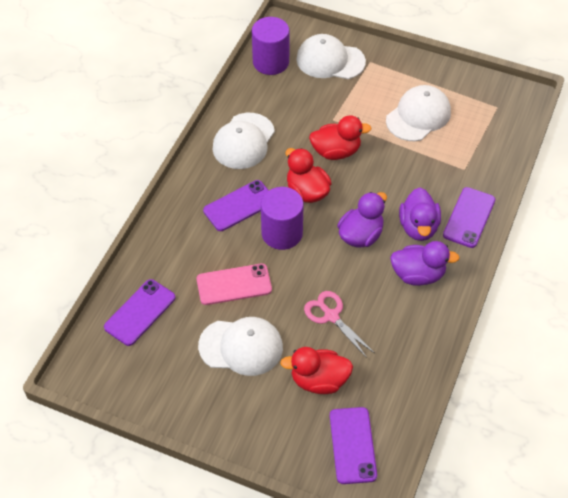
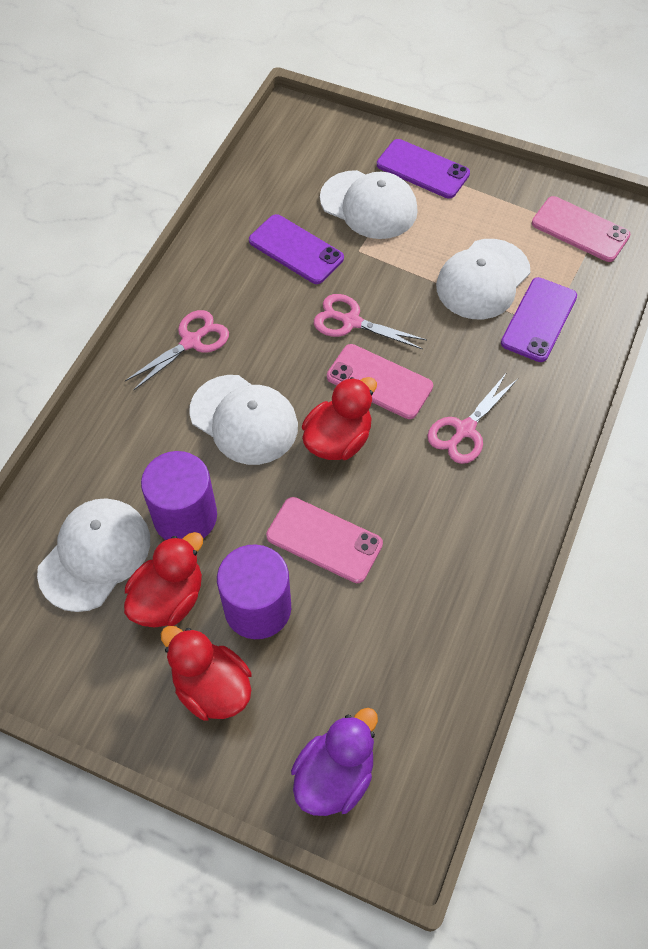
pink phone: [197,264,272,305] = 1 -> [266,497,383,583] [327,344,433,419] [532,196,631,262] = 3
pink scissors: [304,291,374,358] = 1 -> [125,310,229,390] [314,294,427,349] [427,372,518,464] = 3
purple duck: [337,192,387,248] [390,241,460,286] [399,188,441,241] = 3 -> [291,708,378,816] = 1
purple phone: [104,279,176,346] [203,180,269,231] [330,407,377,484] [443,187,495,248] = 4 -> [249,214,344,284] [377,139,470,199] [501,277,577,362] = 3

